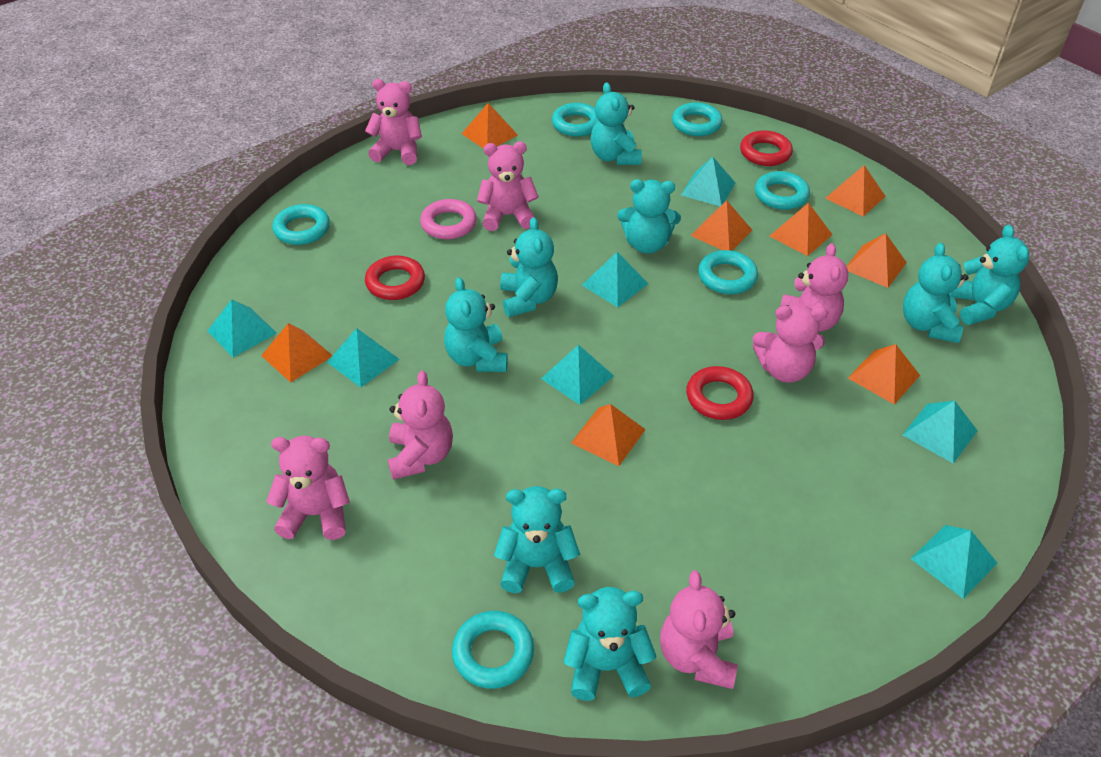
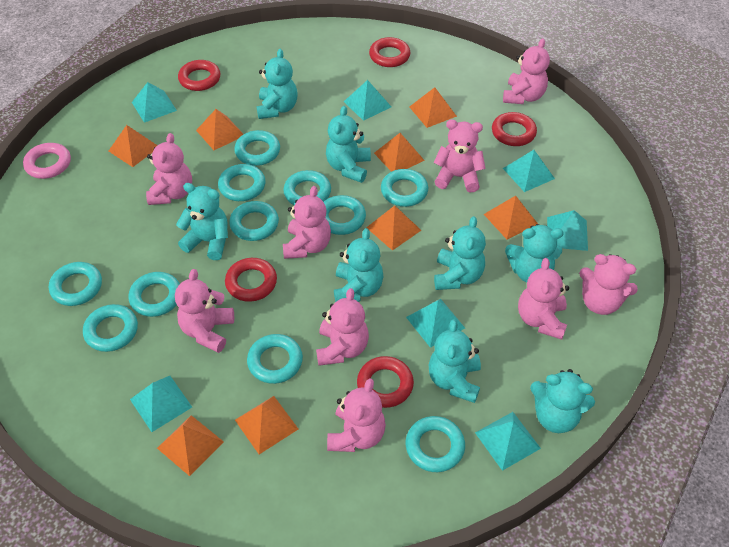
pink teddy bear: [266,436,350,540] [365,79,422,165] [388,371,453,480] [477,142,539,231] [660,571,738,689] [753,304,828,383] [780,243,848,331] = 7 -> [146,133,192,205] [175,269,234,353] [283,186,331,259] [316,288,369,366] [327,378,386,452] [433,119,486,192] [503,38,550,104] [518,258,569,340] [579,254,638,315] = 9
red ring: [365,256,425,300] [686,366,754,420] [740,130,793,166] = 3 -> [178,60,221,91] [225,258,277,302] [357,356,414,408] [369,37,410,67] [492,112,537,146] = 5
turquoise ring: [272,204,330,245] [452,611,534,689] [552,103,598,137] [672,102,722,136] [698,250,758,294] [755,171,810,210] = 6 -> [49,262,102,306] [83,304,138,352] [128,272,180,317] [218,164,265,201] [229,201,279,241] [234,130,280,166] [247,334,303,384] [283,170,331,206] [324,195,366,235] [381,169,428,207] [405,416,465,472] = 11

